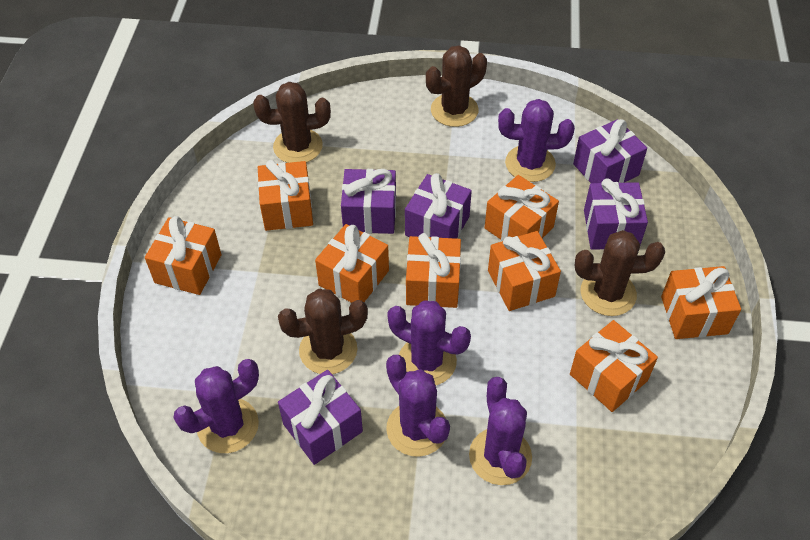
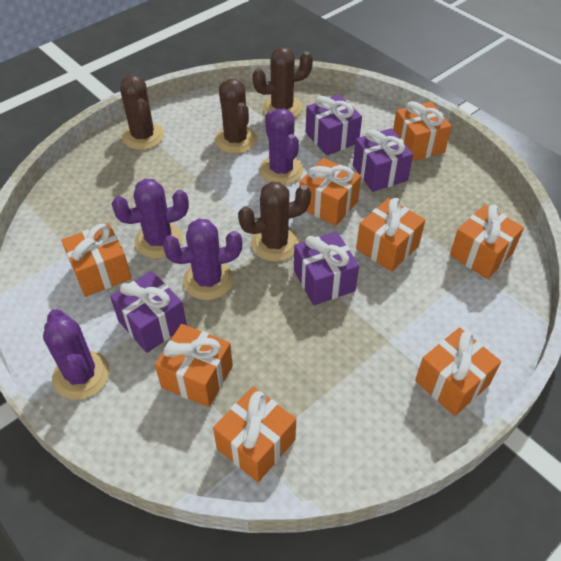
purple cactus: [173,359,259,453] [386,355,450,457] [387,300,471,385] [469,377,532,485] [498,99,575,182] = 5 -> [43,309,110,400] [112,179,189,259] [163,219,242,300] [259,109,303,185] = 4
purple gift: [278,370,363,465] [341,169,396,234] [405,173,472,239] [573,119,647,183] [584,179,648,250] = 5 -> [110,271,187,353] [294,231,359,305] [306,94,362,155] [353,128,413,192] = 4

